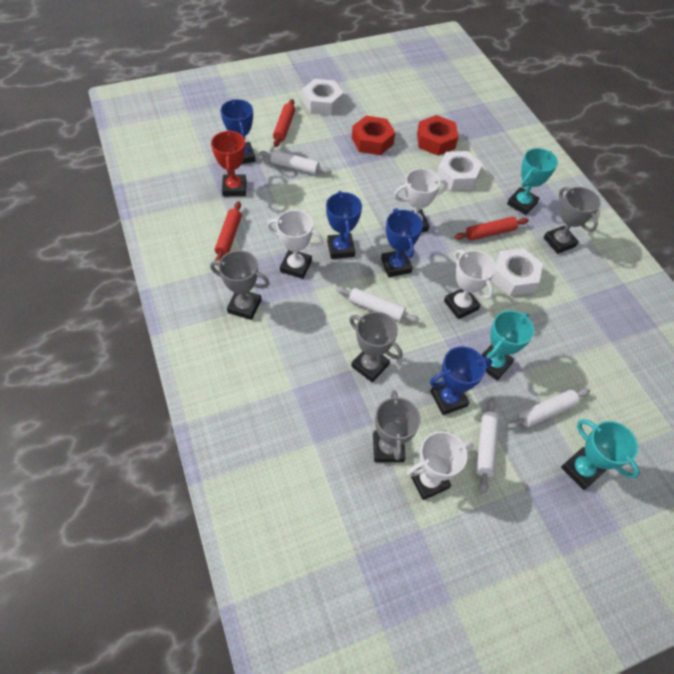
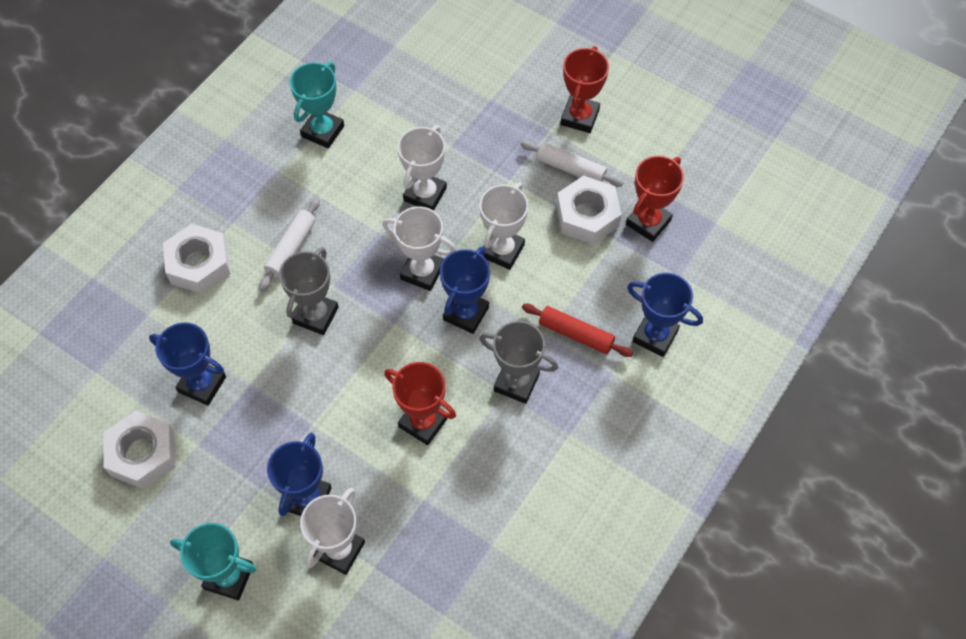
grey trophy: [210,250,270,320] [349,312,402,382] [373,390,421,462] [543,187,601,254] = 4 -> [279,247,339,335] [479,321,558,404] = 2
red nut: [352,116,395,155] [417,115,459,156] = 2 -> none = 0
red rolling pin: [215,201,242,261] [273,99,295,147] [454,217,529,241] = 3 -> [522,304,633,357] = 1
red trophy: [211,130,246,196] = 1 -> [384,362,456,445] [561,46,609,133] [626,156,684,242] = 3
turquoise trophy: [482,310,534,380] [507,148,558,215] [561,419,640,490] = 3 -> [170,523,257,600] [290,62,344,148] = 2
white rolling pin: [259,150,332,174] [336,286,419,323] [476,398,499,494] [507,388,590,429] = 4 -> [259,198,320,291] [520,141,624,187] = 2

